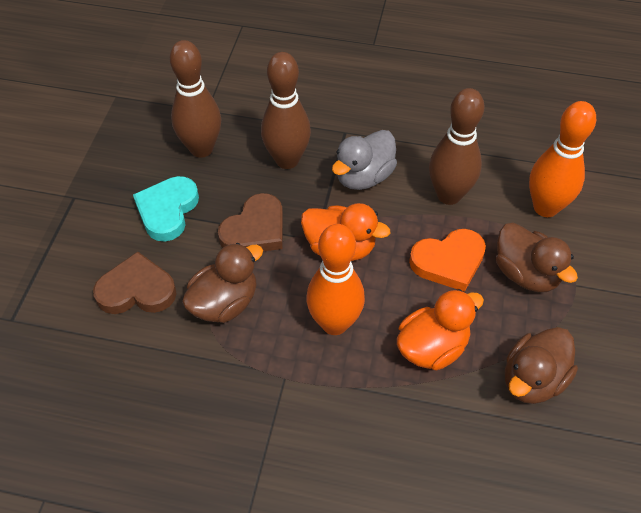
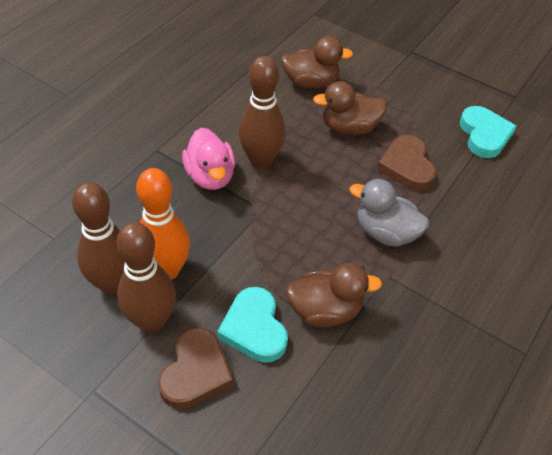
orange bowling pin: [307,224,365,335] [529,101,596,217] = 2 -> [136,168,190,280] = 1
orange duck: [301,203,390,261] [397,289,484,371] = 2 -> none = 0
orange heart: [409,229,486,292] = 1 -> none = 0
pink duck: none = 0 -> [182,128,235,190] = 1
turquoise heart: [133,176,199,242] = 1 -> [217,287,288,363] [460,106,517,158] = 2

